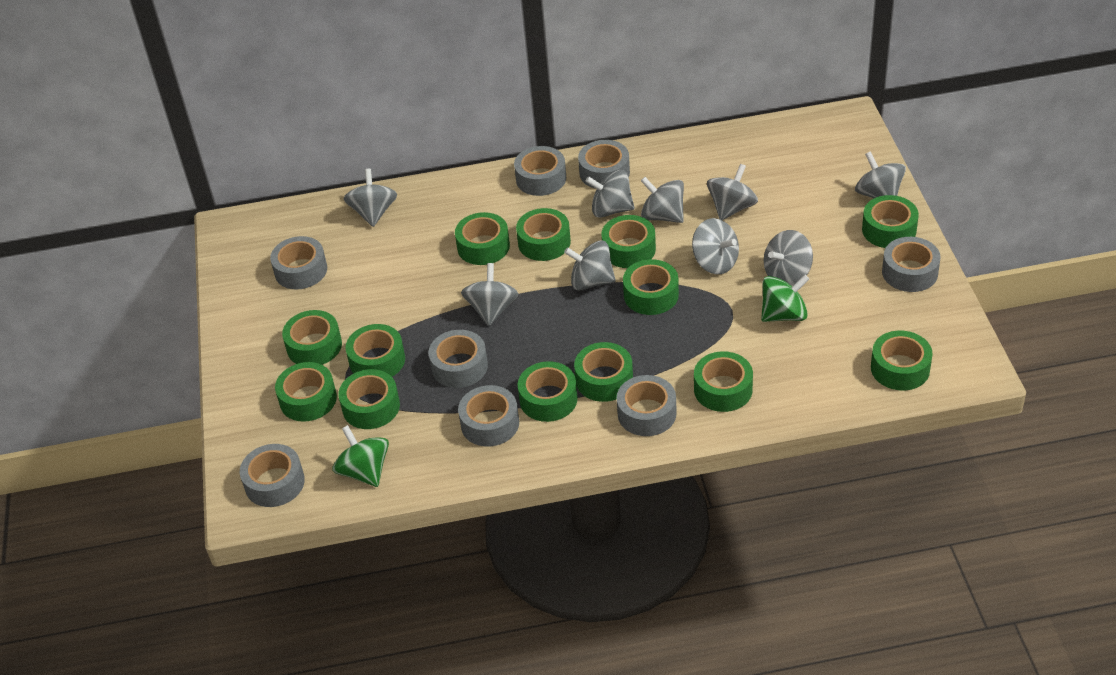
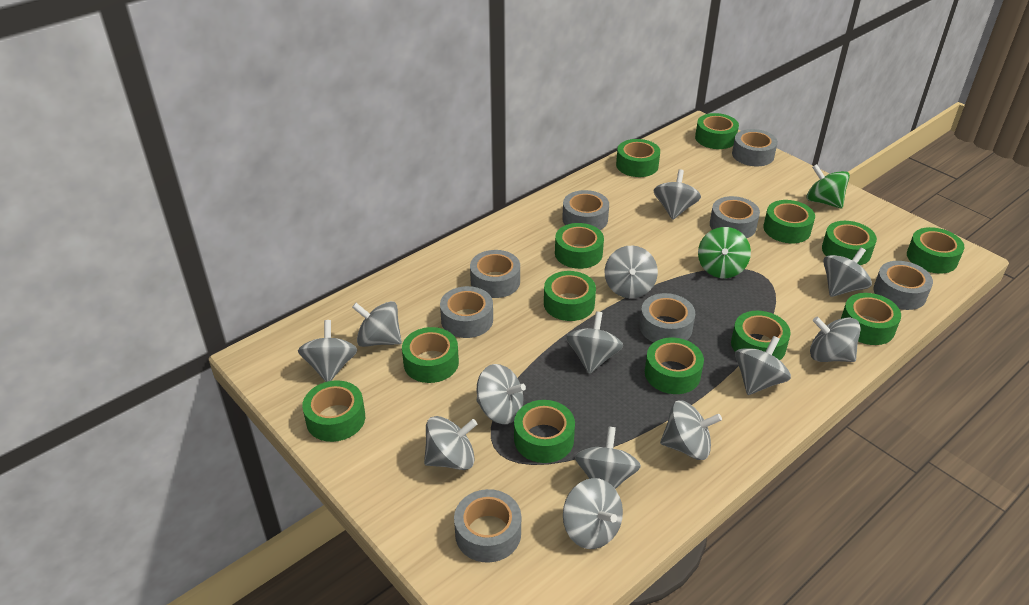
grey spinning top: [343,169,397,227] [461,263,518,326] [564,241,616,290] [585,170,635,218] [641,177,684,223] [692,218,739,274] [707,164,758,220] [764,230,813,286] [855,151,906,198] = 9 -> [298,320,357,382] [352,301,402,347] [424,416,477,470] [476,364,526,424] [563,478,623,549] [566,311,623,374] [575,426,641,489] [604,246,658,298] [653,169,701,220] [660,400,722,460] [735,336,791,395] [810,317,861,362] [823,247,872,297] = 13

